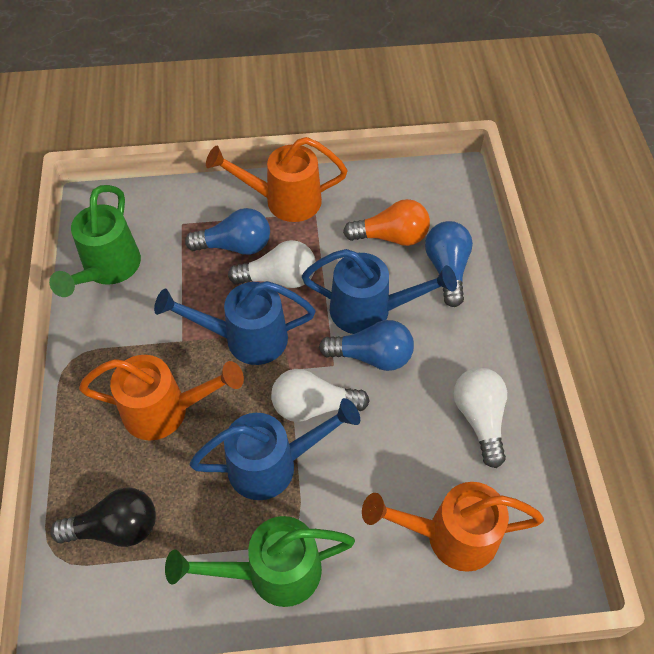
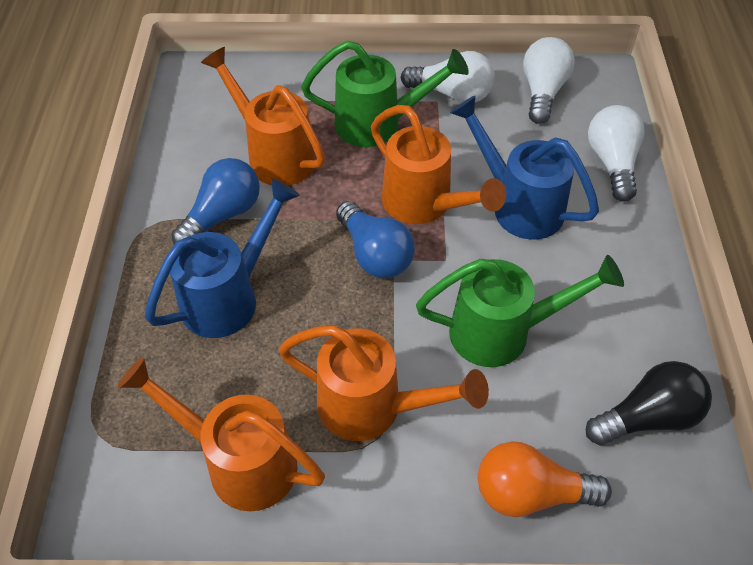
blue light bulb: [185,208,270,255] [319,320,414,371] [425,221,473,307] = 3 -> [171,158,260,244] [336,201,415,278] = 2
blue watering can: [154,281,315,365] [189,398,360,500] [302,249,457,334] = 3 -> [145,178,300,338] [450,96,599,240] = 2
orange watering can: [79,355,244,441] [206,137,348,222] [362,482,544,572] = 3 -> [117,357,325,511] [201,47,325,185] [278,325,489,441] [371,105,506,224] = 4

